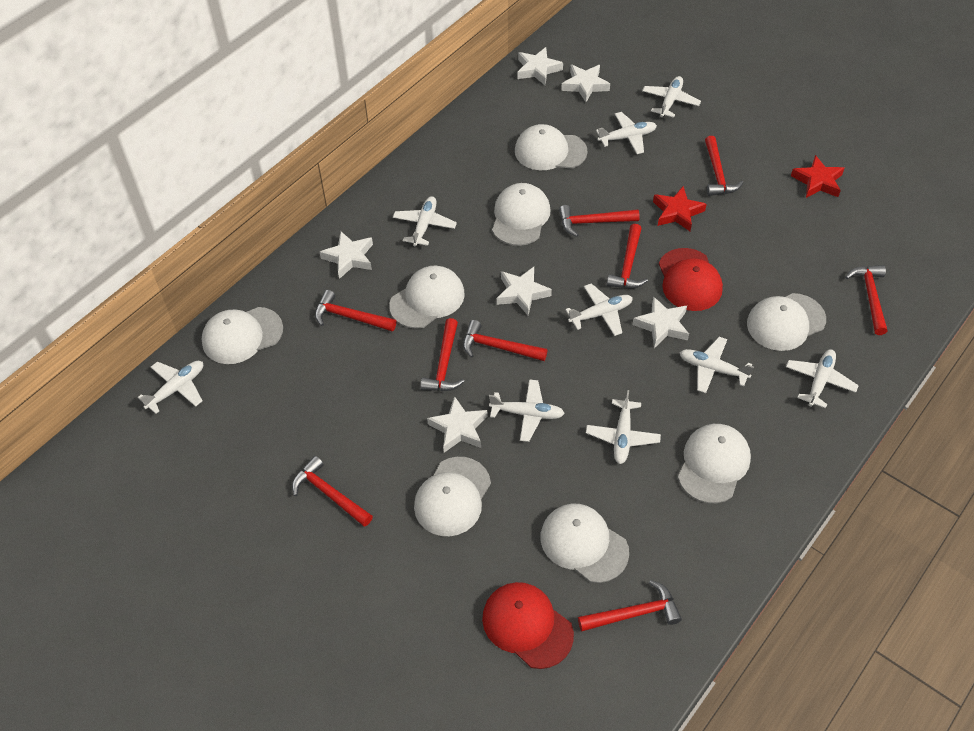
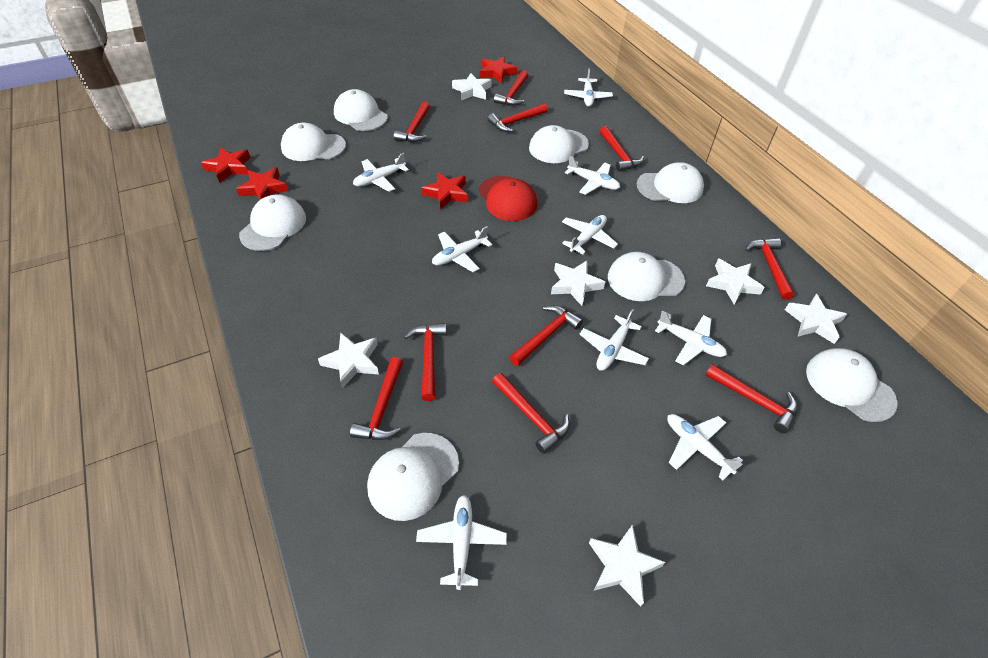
red cap: [482,582,574,669] [659,248,723,311] = 2 -> [479,176,537,221] = 1
red hammer: [292,456,373,527] [315,290,396,332] [420,318,465,391] [463,320,547,361] [559,205,640,237] [578,580,682,632] [607,224,648,289] [705,136,743,196] [845,265,887,335] = 9 -> [350,357,403,440] [394,102,430,142] [404,323,447,401] [488,103,548,132] [492,373,570,454] [494,70,528,106] [509,305,583,366] [599,126,644,172] [705,364,797,433] [745,238,794,300] = 10
red star: [653,186,707,231] [791,155,845,198] = 2 -> [201,147,250,183] [236,167,288,200] [421,172,468,210] [480,56,517,83] = 4

